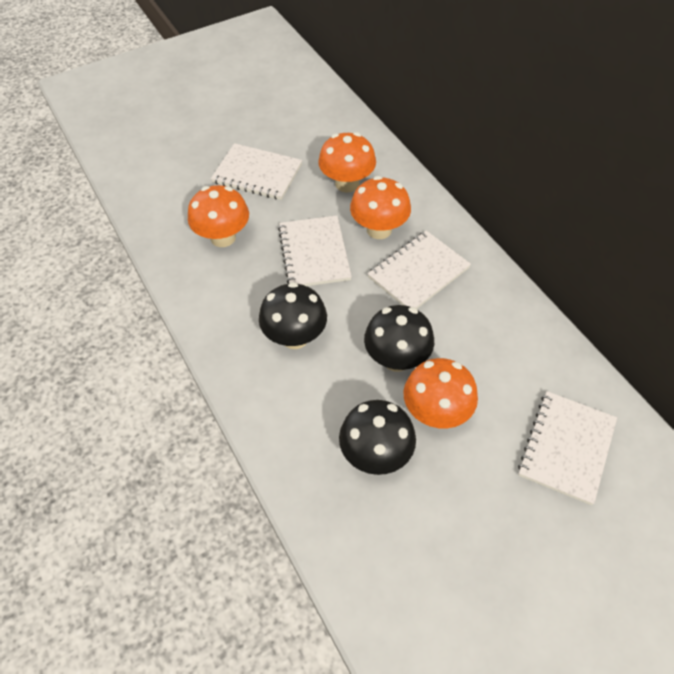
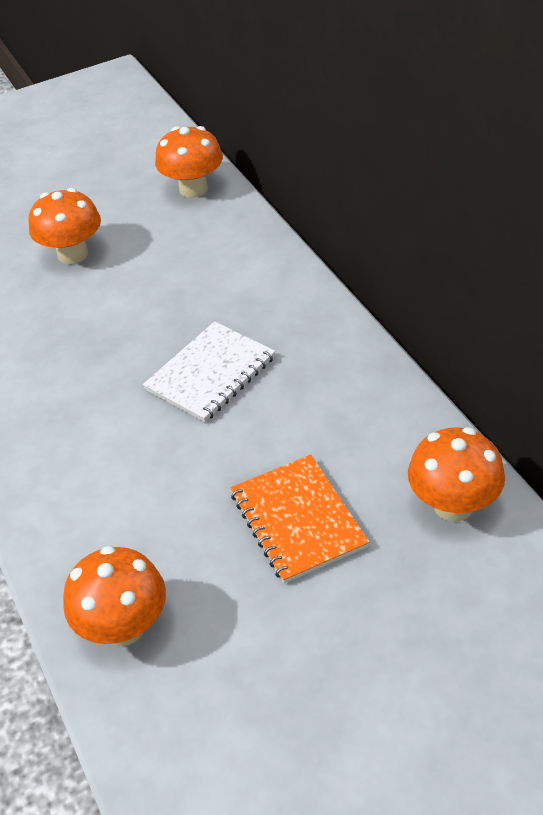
black mushroom: [259,282,327,349] [339,400,416,475] [364,305,434,372] = 3 -> none = 0
orange notebook: none = 0 -> [230,455,369,584] = 1
white notebook: [211,143,302,200] [278,215,352,286] [367,231,471,309] [518,391,617,505] = 4 -> [143,321,275,422] = 1

